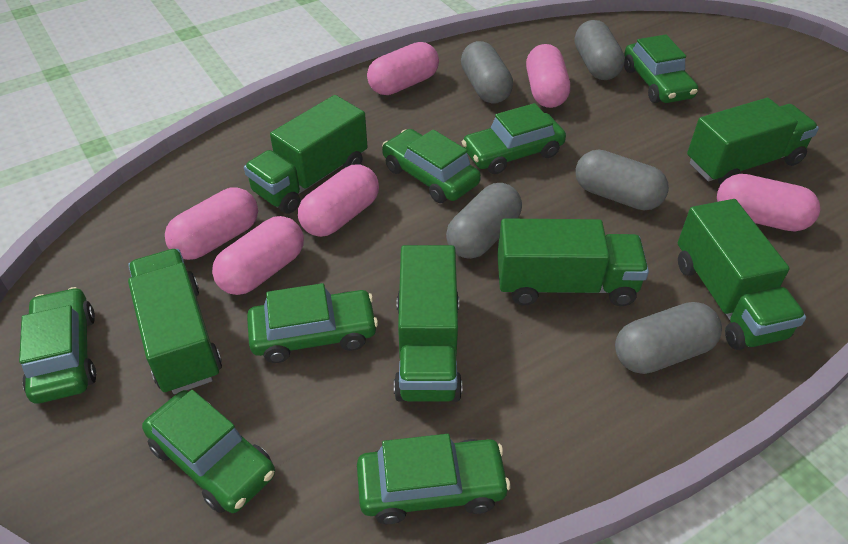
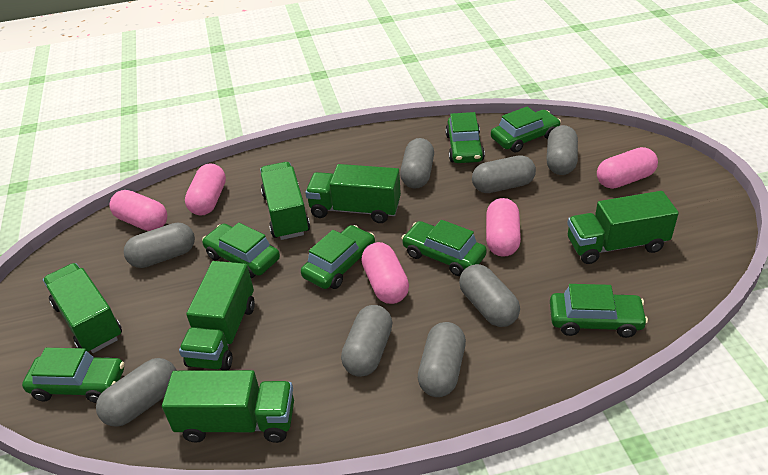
grey capsule: [446,183,522,259] [461,41,513,104] [575,20,625,80] [575,149,669,210] [615,302,722,374] = 5 -> [96,358,177,427] [124,222,195,268] [341,305,393,377] [400,138,434,189] [418,322,466,397] [459,264,520,327] [472,155,536,193] [547,125,578,175] = 8
pink capsule: [165,188,258,260] [212,216,304,295] [298,164,379,237] [367,42,439,95] [526,44,570,108] [717,174,820,231] = 6 -> [109,190,167,231] [185,163,226,215] [361,242,409,304] [486,198,521,257] [597,147,658,189] = 5

